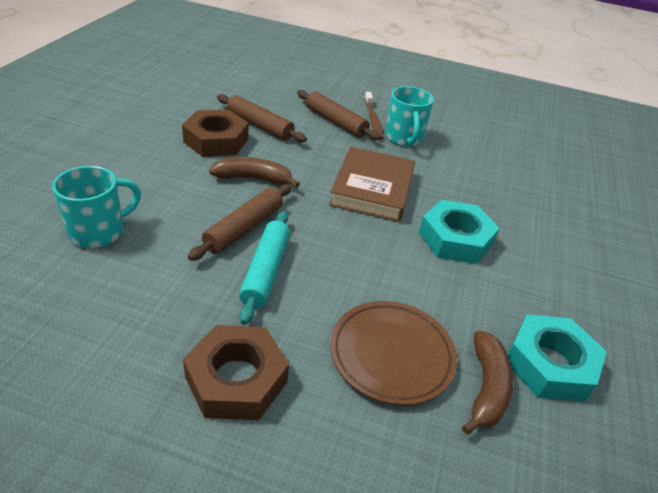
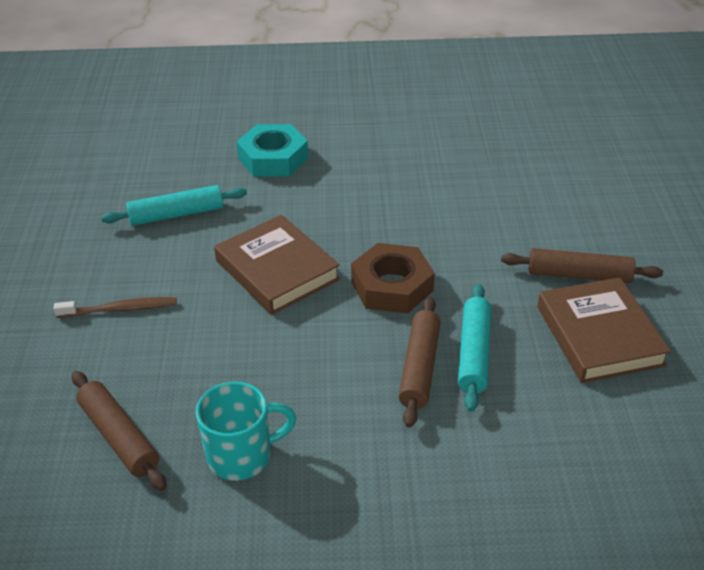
brown banana: [209,157,300,188] [462,330,513,435] = 2 -> none = 0
brown book: [329,146,415,222] = 1 -> [214,215,340,315] [537,277,671,383] = 2
brown nut: [182,109,249,157] [183,325,289,420] = 2 -> [351,243,435,314] = 1
brown plate: [330,301,457,405] = 1 -> none = 0
turquoise mug: [52,166,141,248] [385,86,434,147] = 2 -> [196,382,296,481] = 1
turquoise nut: [419,200,500,264] [508,314,607,402] = 2 -> [236,124,309,177] = 1
turquoise rolling pin: [239,211,290,325] = 1 -> [101,185,247,226] [458,284,491,412] = 2

